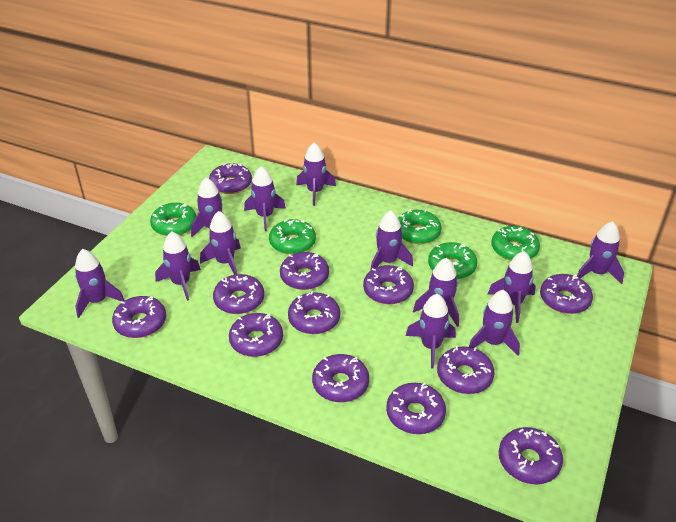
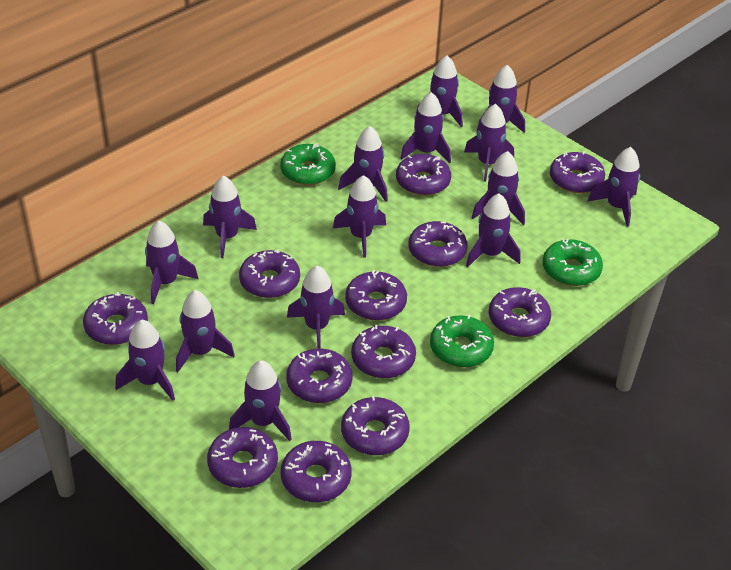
green donut: [150,203,196,236] [269,219,316,255] [398,209,442,244] [428,242,477,279] [491,226,540,261] = 5 -> [280,143,336,185] [430,315,494,367] [543,238,603,286] = 3
purple rocket: [75,249,125,318] [155,231,201,301] [191,177,233,237] [200,211,241,275] [244,166,286,231] [296,142,336,206] [370,210,413,271] [406,294,456,369] [413,258,459,327] [469,290,520,356] [487,251,536,323] [577,221,624,284] = 12 -> [115,320,175,401] [145,221,198,304] [176,290,235,372] [203,176,257,258] [229,360,292,441] [287,265,345,349] [333,175,386,258] [338,126,388,202] [400,92,451,163] [416,55,463,127] [464,104,514,182] [466,193,521,267] [472,151,525,225] [477,65,525,133] [587,147,640,227] = 15

